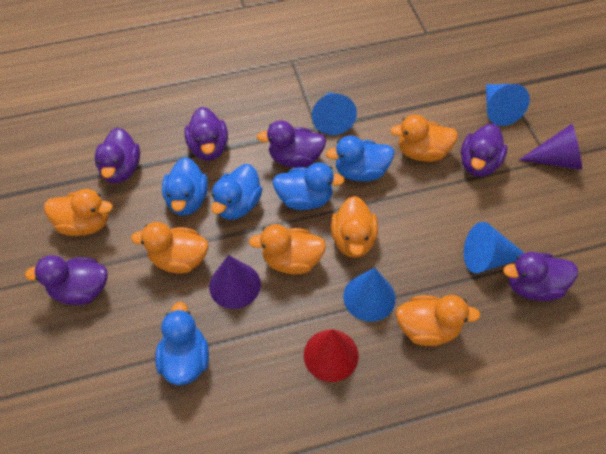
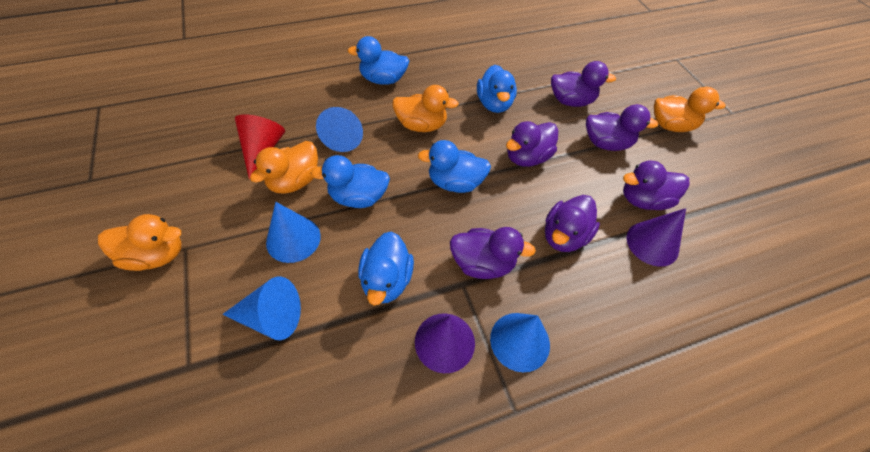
orange duck: [44,189,113,236] [131,222,209,274] [249,224,326,275] [331,196,378,258] [390,114,458,162] [396,295,481,346] = 6 -> [98,214,182,271] [250,141,318,193] [392,85,459,132] [654,87,726,132] = 4

